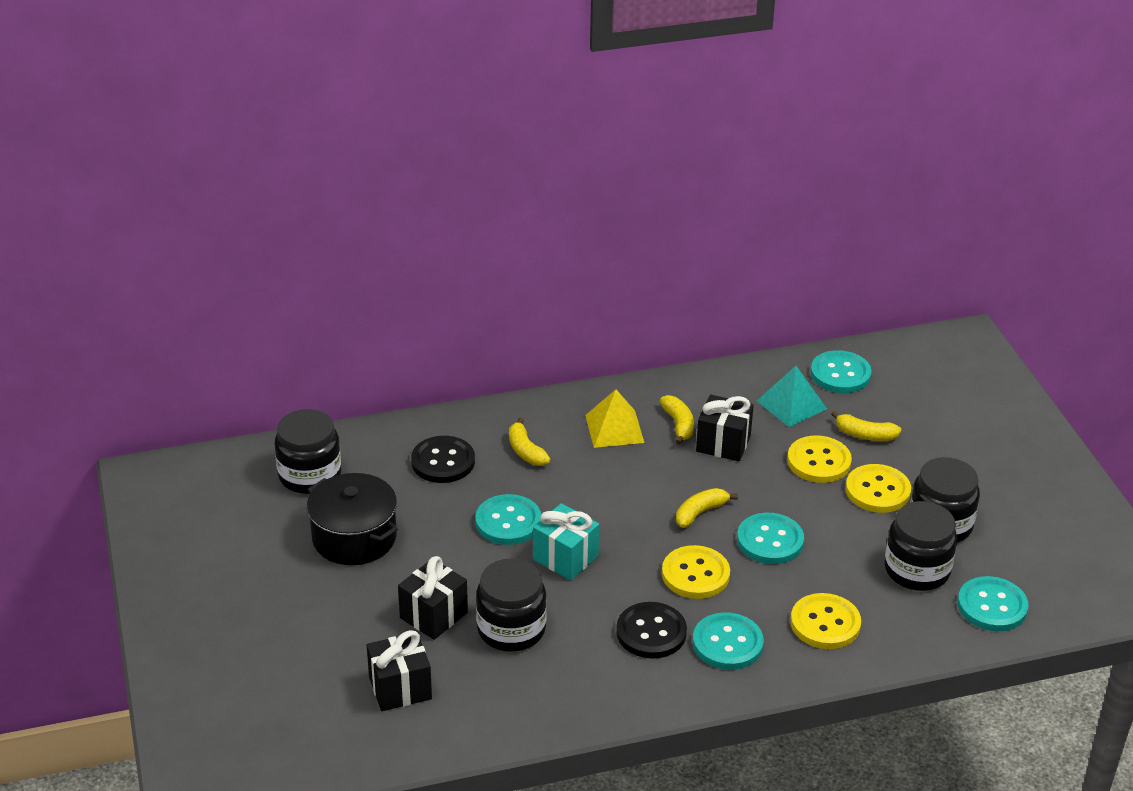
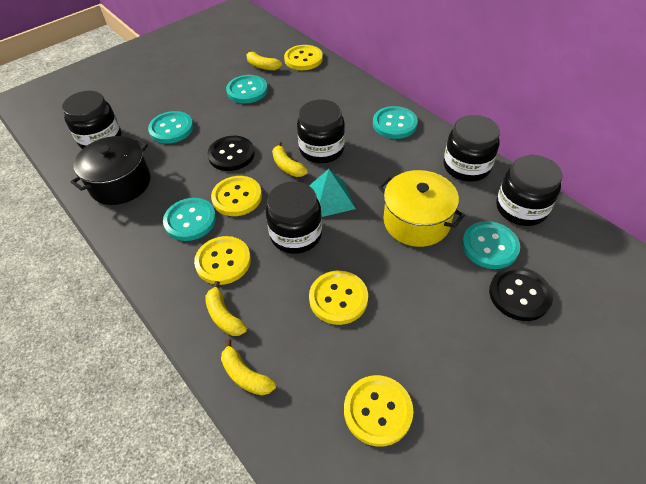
black gift: [367,630,432,711] [398,556,468,640] [696,395,754,461] = 3 -> none = 0
black jar: [275,409,341,494] [476,558,547,652] [884,501,957,591] [910,457,980,543] = 4 -> [62,91,122,149] [266,181,322,254] [297,99,345,163] [444,115,500,182] [496,155,562,226] = 5
turquoise gift: [533,503,599,580] = 1 -> none = 0
yellow button: [662,545,730,599] [787,435,852,483] [791,593,861,649] [846,464,911,513] = 4 -> [194,236,251,285] [211,176,262,216] [284,45,323,70] [309,271,368,325] [344,375,413,447] = 5
yellow pot: none = 0 -> [378,170,465,247] = 1
yellow pyramid: [585,390,644,448] = 1 -> none = 0

